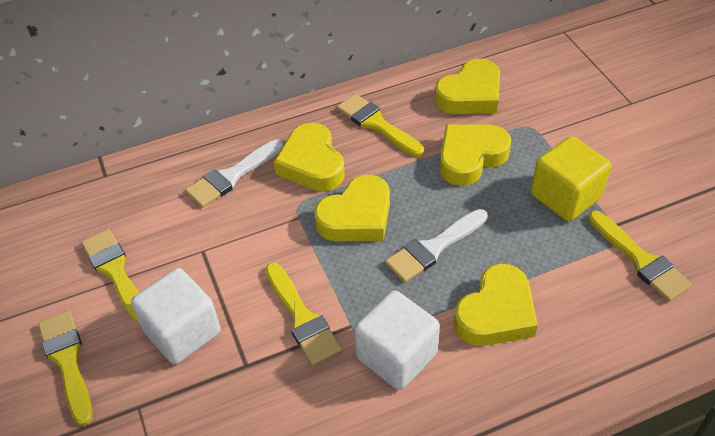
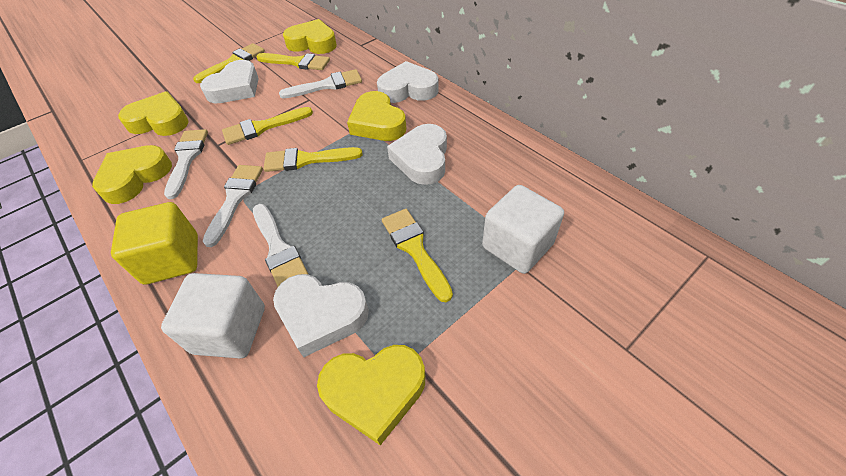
white brush: [185,139,283,207] [385,209,488,282] = 2 -> [164,129,208,199] [203,165,263,247] [253,204,309,287] [279,69,362,98] = 4
white heart: none = 0 -> [200,60,259,103] [273,274,369,357] [377,61,439,103] [387,124,447,185] = 4

